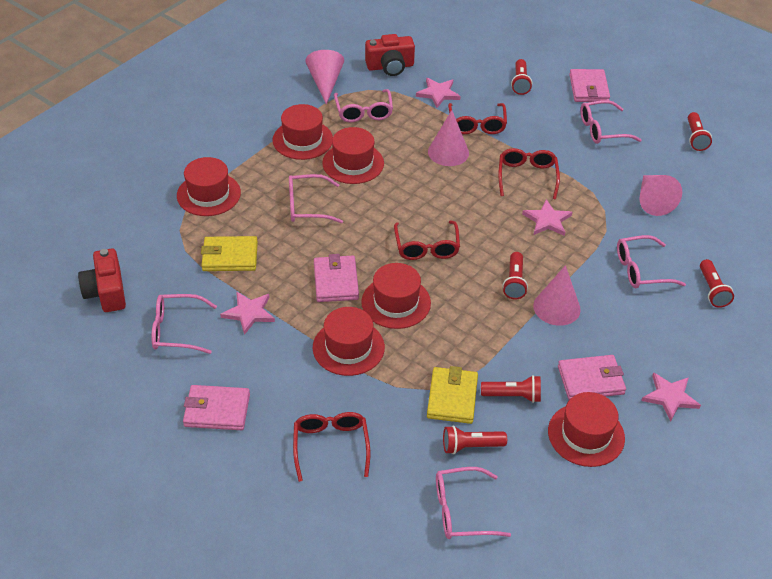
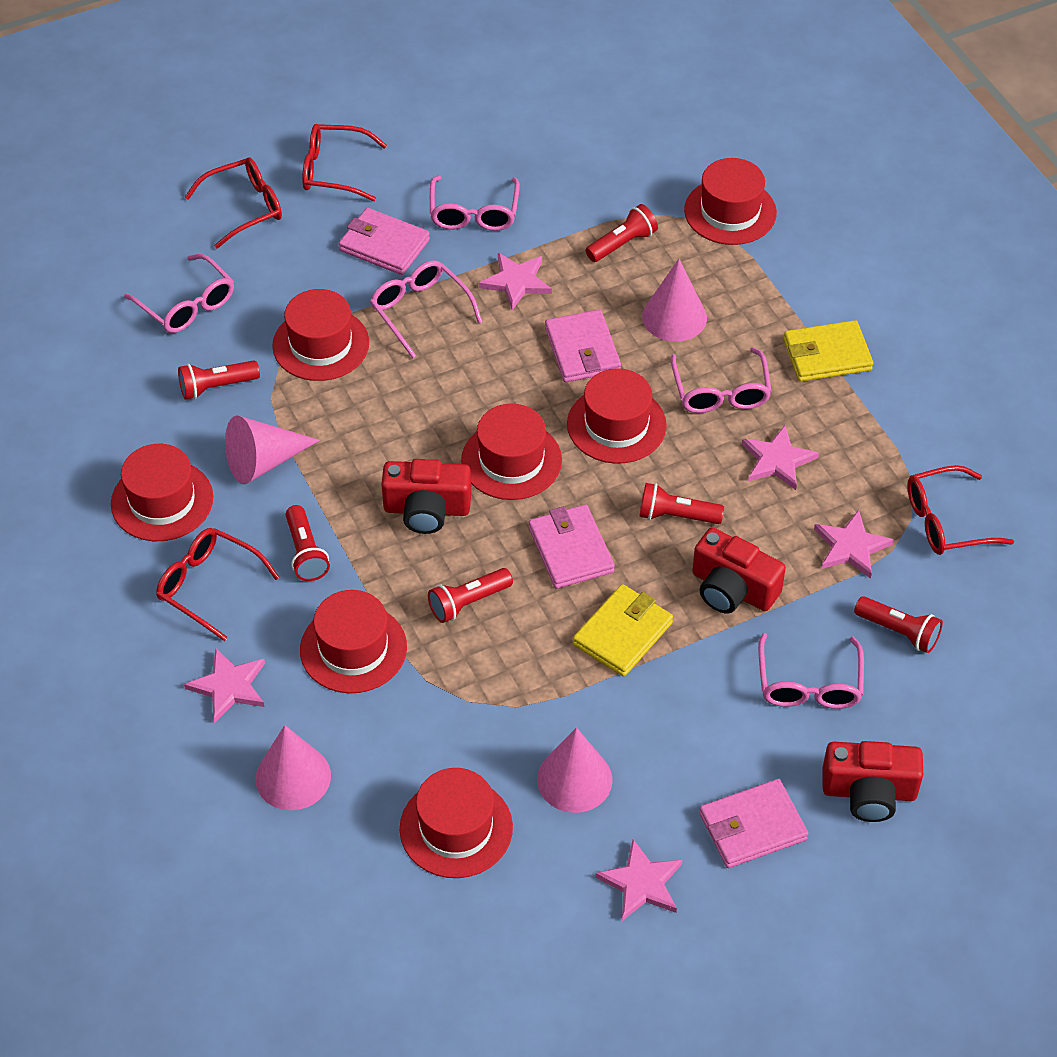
pink glasses: [151,294,217,354] [289,174,343,223] [334,89,393,122] [436,467,511,539] [580,100,641,144] [617,235,686,289] = 6 -> [124,254,234,333] [370,260,482,358] [430,176,520,231] [671,347,772,413] [758,633,864,709] = 5
pink star: [220,291,275,335] [416,78,461,108] [522,199,572,236] [641,372,701,421] = 4 -> [184,649,265,723] [479,253,552,310] [595,839,683,921] [742,425,819,490] [814,510,894,579] = 5
red camera: [78,248,126,312] [365,34,415,76] = 2 -> [381,459,471,534] [692,527,786,614] [822,741,923,822] = 3
red hat: [177,157,241,216] [273,104,333,160] [313,307,385,376] [322,127,384,184] [361,263,431,329] [548,392,625,467] = 6 -> [111,444,213,541] [272,289,369,381] [300,590,407,693] [400,768,513,878] [461,404,562,500] [567,368,667,464] [684,158,777,245] = 7

